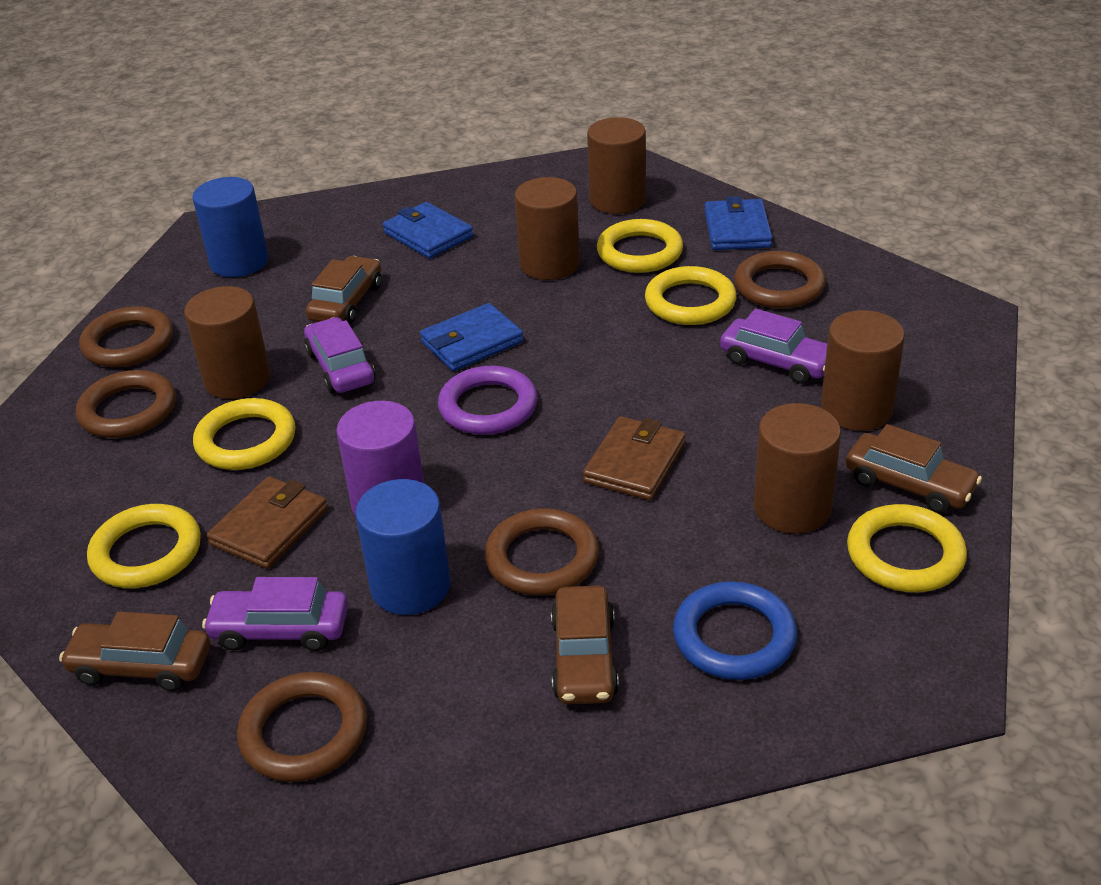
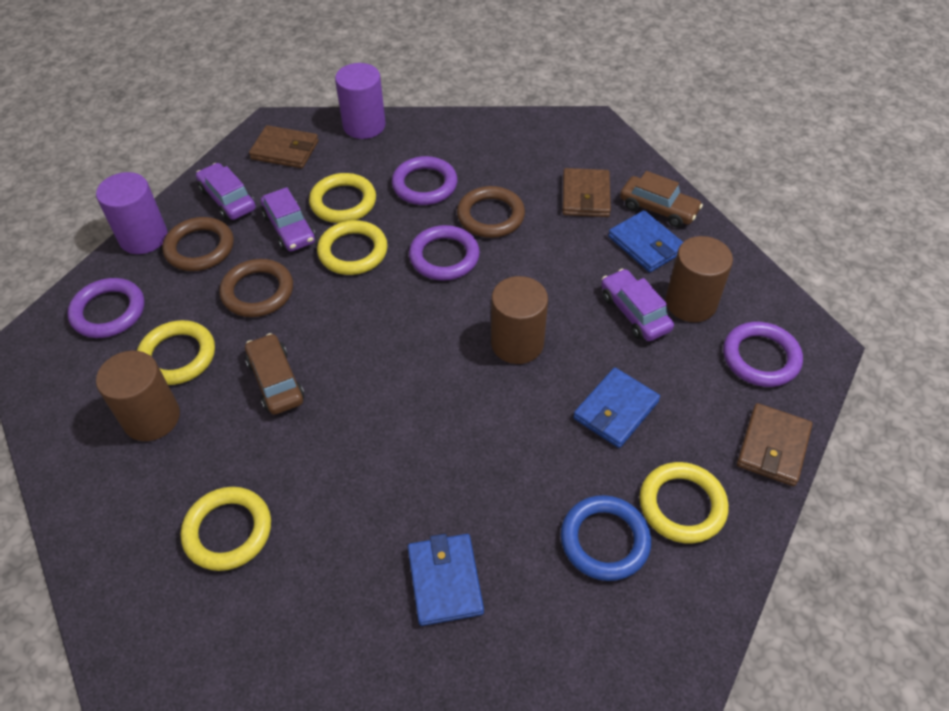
blue cylinder: [192,177,269,277] [355,479,451,615] = 2 -> none = 0
brown car: [59,612,211,691] [306,256,381,324] [551,585,619,704] [846,424,982,513] = 4 -> [245,333,304,415] [620,171,703,227] = 2
brown cylinder: [184,286,271,399] [515,177,580,280] [587,117,646,214] [754,403,841,534] [821,310,905,431] = 5 -> [96,350,180,441] [491,276,548,364] [666,236,733,322] = 3
brown ring: [76,370,176,438] [79,306,173,367] [237,672,367,782] [485,508,599,596] [734,251,826,309] = 5 -> [162,217,234,271] [219,259,293,317] [457,186,525,238] = 3
brown wallet: [207,476,328,569] [583,416,685,500] = 2 -> [249,125,319,168] [562,168,611,217] [737,403,813,486] = 3
purple cylinder: [336,401,424,516] = 1 -> [96,172,167,254] [335,63,386,139] = 2
purple ring: [438,366,538,435] = 1 -> [67,278,144,338] [392,156,458,205] [409,225,480,281] [723,322,803,387] = 4

